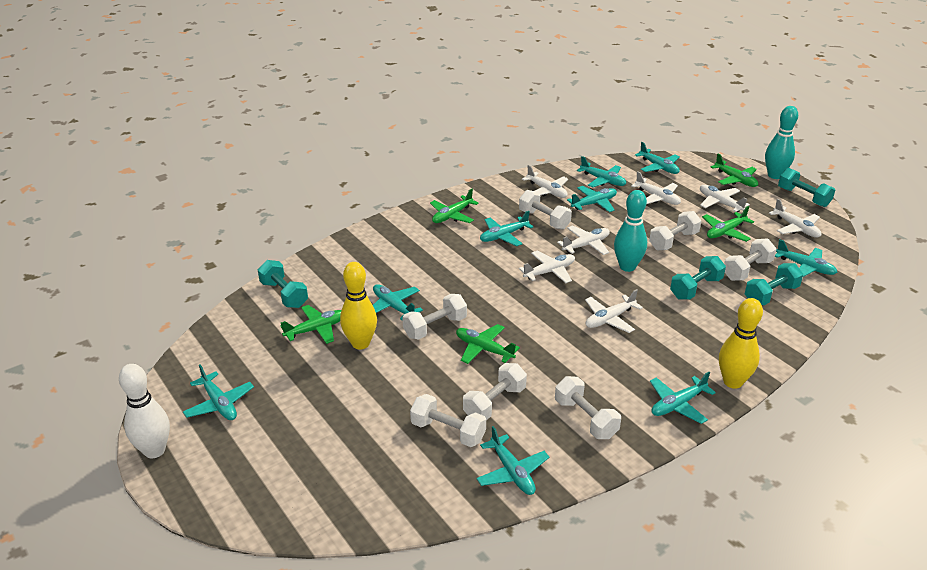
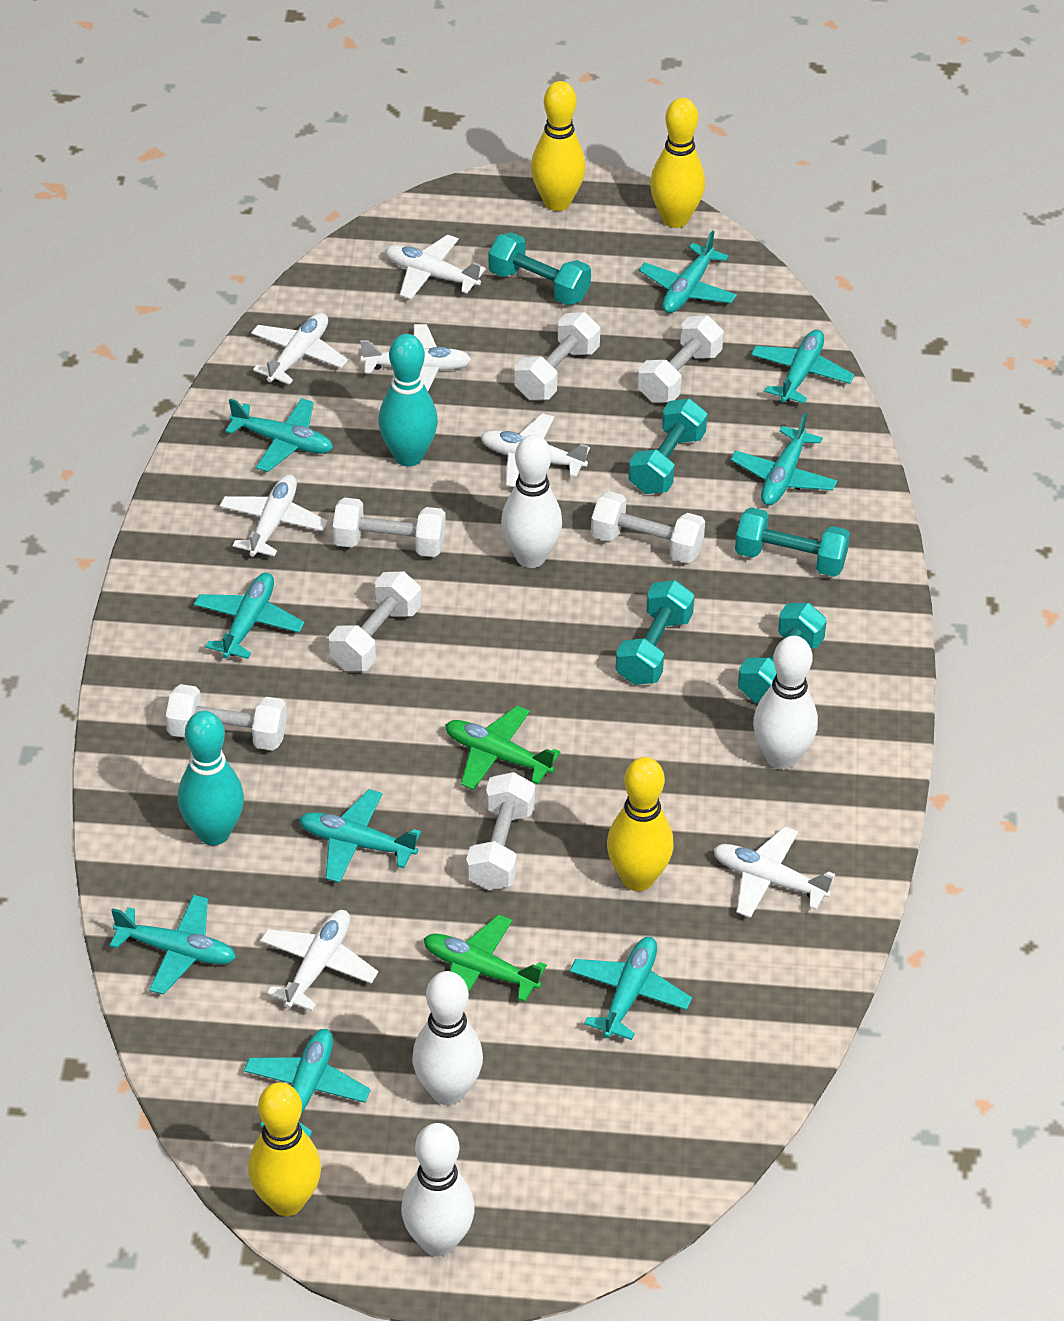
green plane: [280,305,341,344] [430,189,479,223] [456,324,520,364] [702,206,754,242] [711,154,758,187] = 5 -> [424,914,547,1002] [445,705,560,790] = 2
turquoise dumbbell: [258,260,308,308] [670,256,726,300] [745,263,803,305] [778,168,835,207] = 4 -> [488,232,591,305] [615,580,694,685] [628,399,707,494] [735,507,850,577] [738,603,827,703] = 5
white bowling pin: [119,364,170,458] = 1 -> [401,1123,475,1256] [412,971,483,1105] [501,435,562,568] [753,636,818,770] = 4
yellow bowling pin: [340,262,377,349] [719,298,763,389] = 2 -> [248,1082,321,1216] [531,81,586,211] [607,757,673,891] [650,98,705,228] = 4

